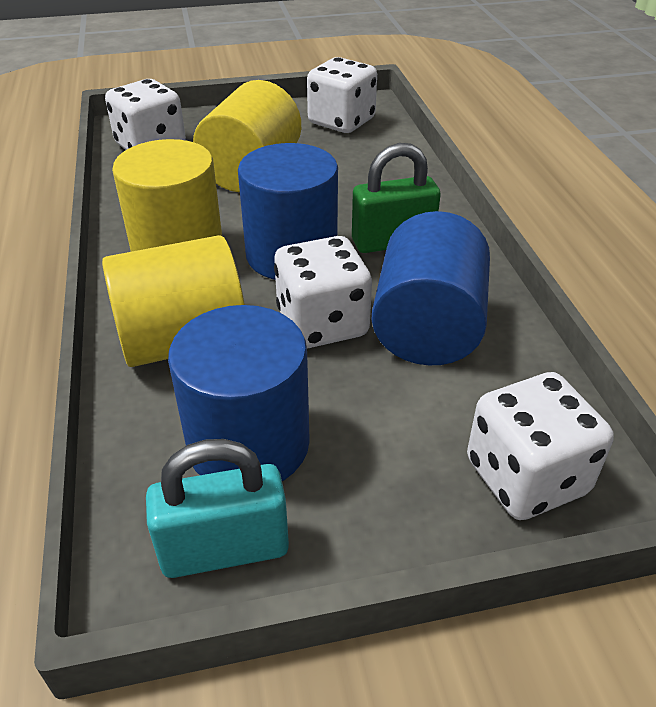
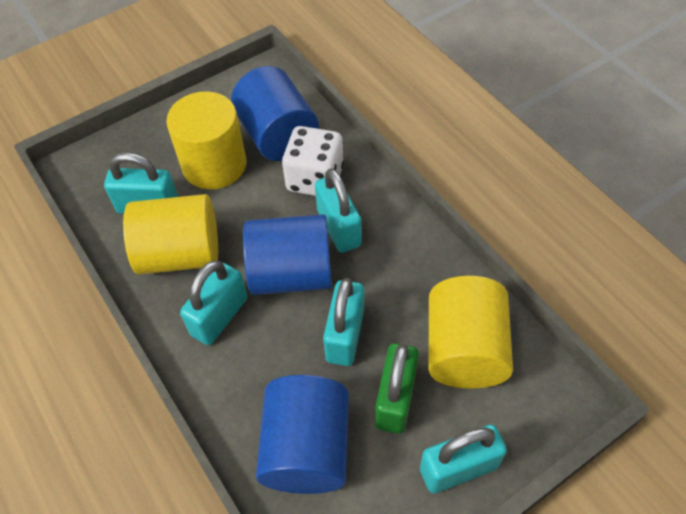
turquoise padlock: [146,439,289,578] = 1 -> [104,152,178,214] [180,260,248,345] [315,168,362,253] [323,278,364,366] [420,424,507,493] = 5
white dice: [105,79,186,150] [274,236,372,349] [307,57,377,133] [467,372,614,520] = 4 -> [282,126,344,196] = 1

